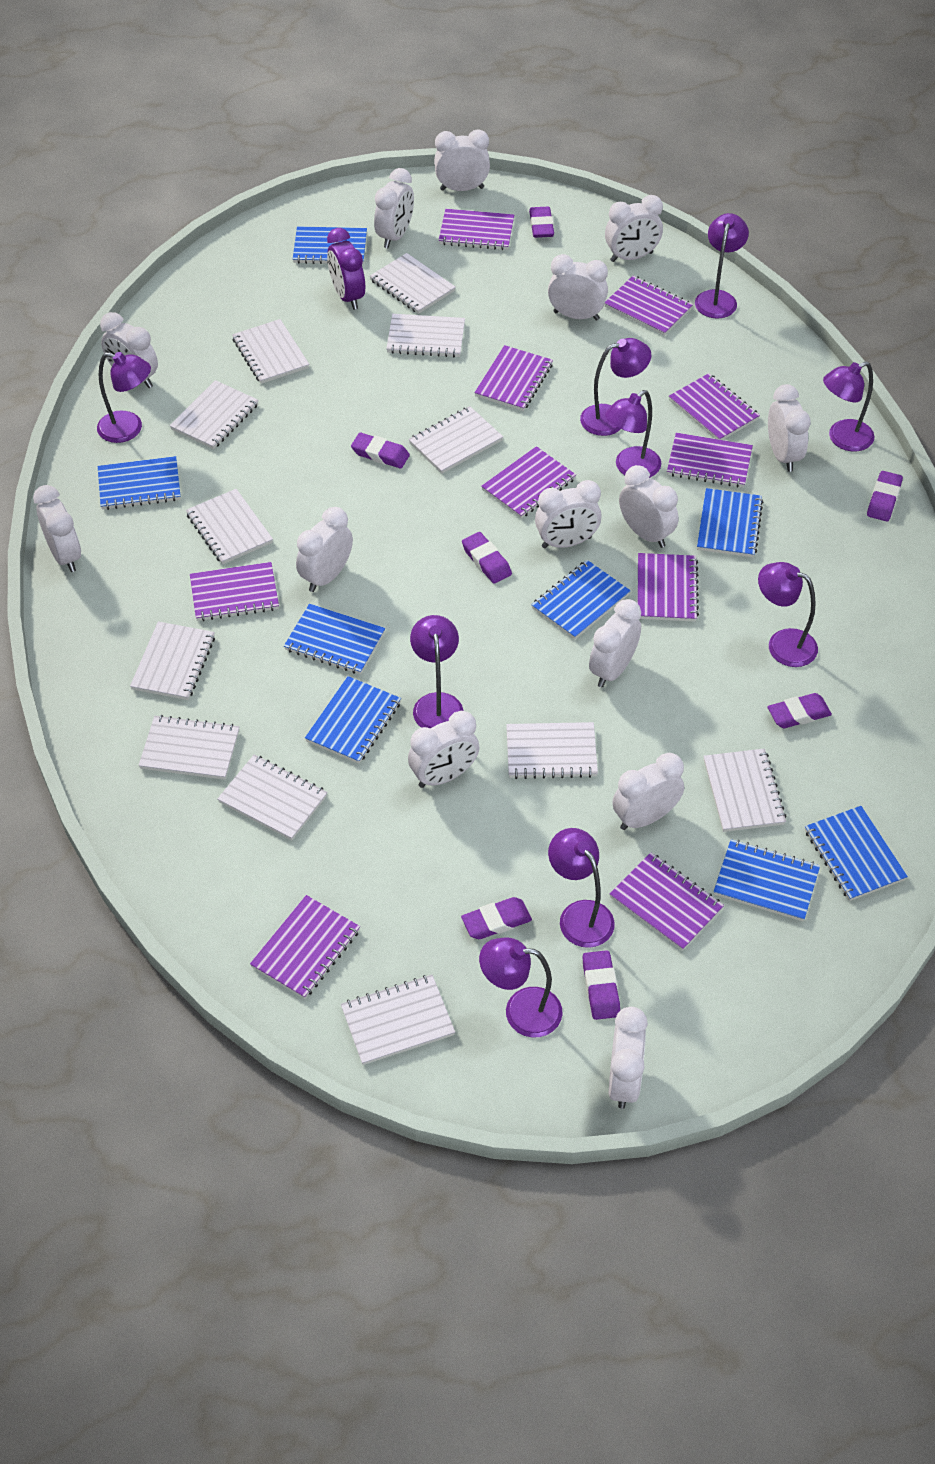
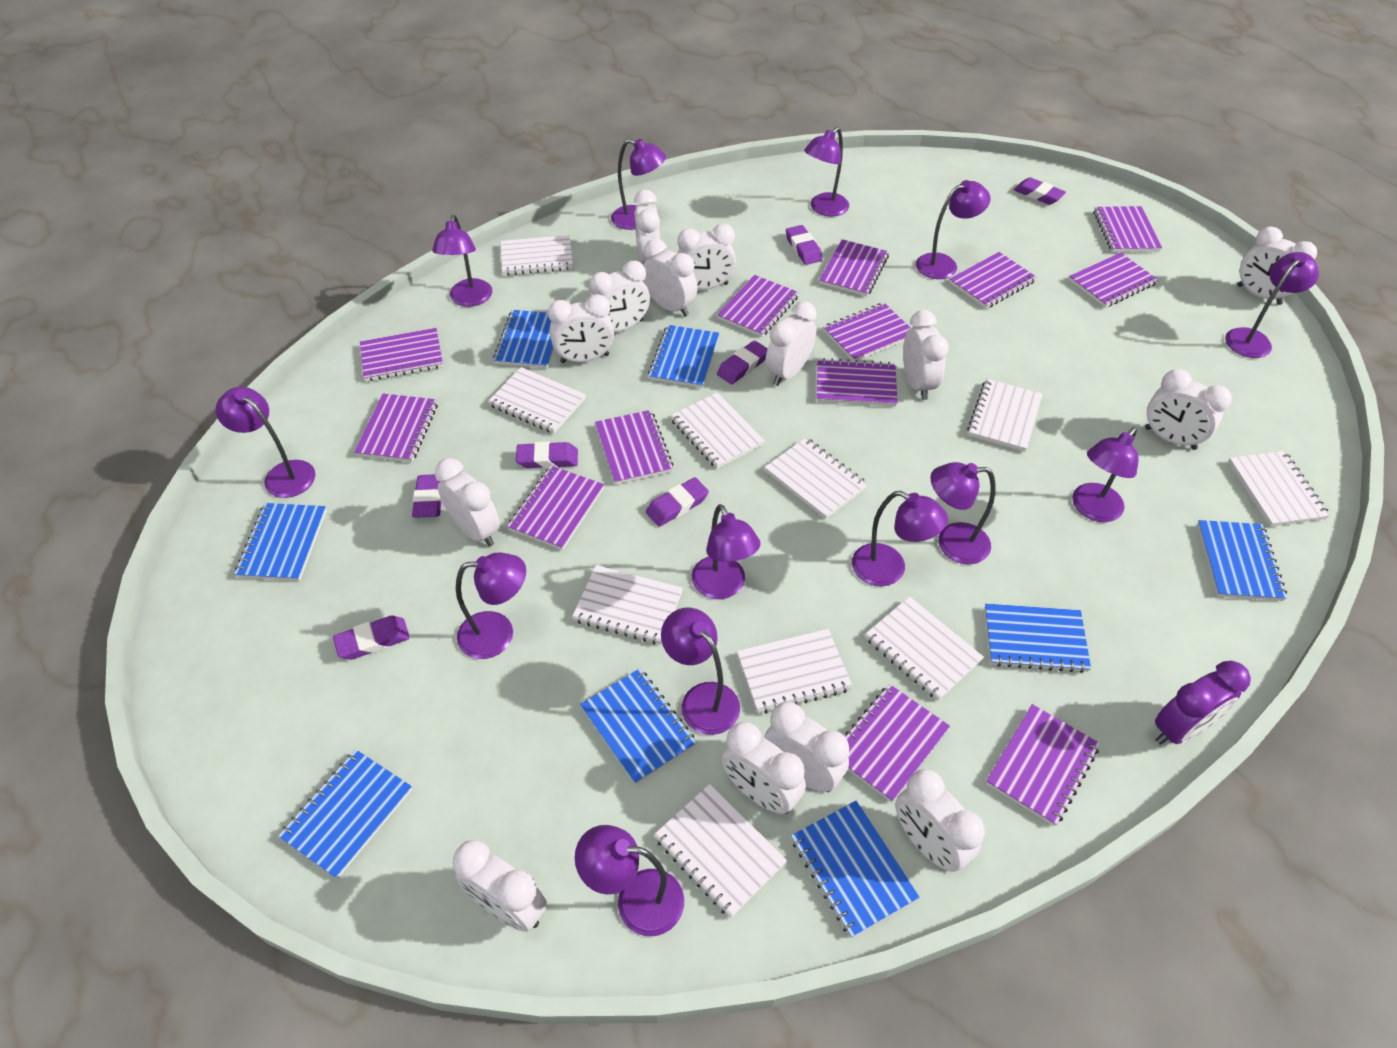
purple lamp: [97,352,151,443] [410,615,464,728] [479,938,563,1037] [548,828,615,948] [580,338,651,436] [605,390,661,478] [695,213,749,319] [758,562,818,667] [823,362,875,452] = 9 -> [216,387,315,498] [432,215,492,307] [456,553,526,659] [575,825,684,936] [611,139,666,230] [661,608,740,735] [692,504,760,599] [804,127,849,217] [852,491,948,586] [916,180,990,279] [931,462,996,564] [1072,427,1139,522] [1225,252,1319,358] = 13
purple notebook: [190,562,279,621] [250,895,360,999] [438,209,514,250] [474,345,553,411] [481,446,576,518] [605,276,693,336] [610,853,724,951] [637,553,699,622] [667,433,753,488] [669,373,760,440] = 10 -> [354,394,438,462] [360,328,443,381] [507,465,604,550] [595,410,673,485] [717,275,799,337] [817,358,897,406] [819,239,889,296] [823,303,910,361] [845,684,950,802] [949,252,1037,309] [986,704,1100,826] [1069,253,1158,308] [1094,206,1162,252] = 13
white notebook: [130,622,215,700] [139,715,239,780] [169,380,259,449] [186,489,273,564] [217,755,328,840] [232,319,309,384] [341,975,455,1065] [370,253,456,314] [386,314,465,357] [409,406,503,474] [506,722,598,779] [703,749,787,832] = 12 -> [488,367,586,434] [501,235,573,276] [572,565,683,645] [654,784,787,918] [670,393,765,469] [737,629,853,713] [764,438,868,519] [865,596,984,701] [967,379,1042,452] [1228,451,1330,527] = 10

